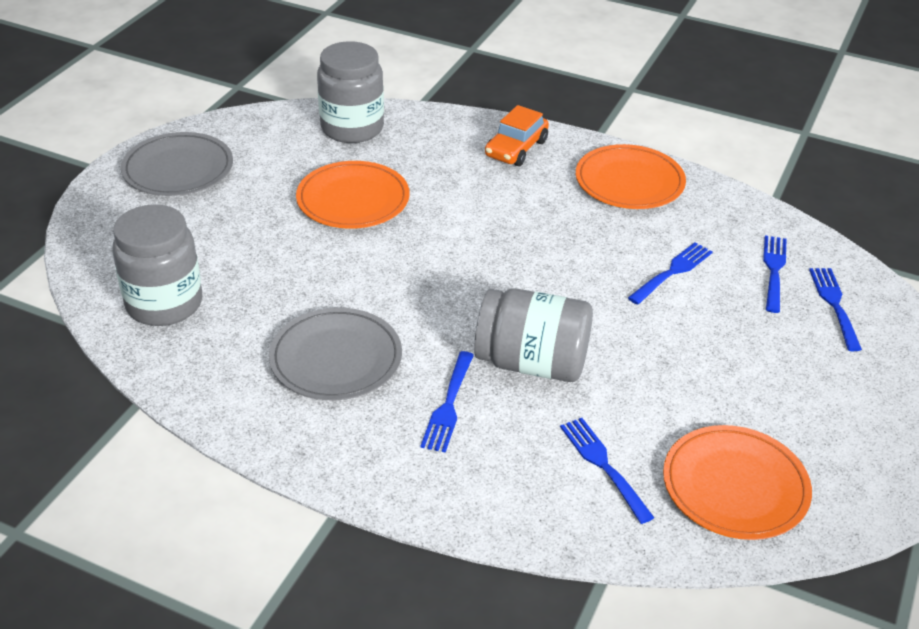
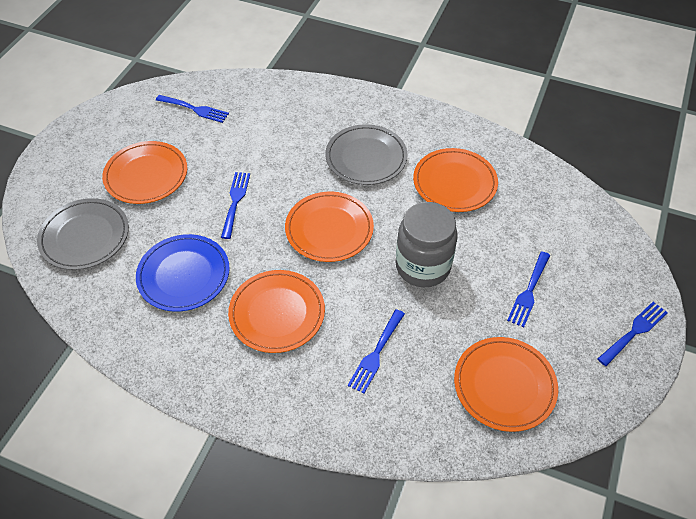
blue plate: none = 0 -> [136,234,230,312] = 1
grey jar: [112,204,202,326] [317,41,384,143] [474,288,593,382] = 3 -> [396,202,458,287] = 1
orange car: [485,105,549,166] = 1 -> none = 0
orange plate: [296,161,410,229] [576,144,686,209] [663,425,812,540] = 3 -> [102,141,187,204] [228,270,325,353] [285,192,374,262] [413,148,498,212] [454,337,558,432] = 5

